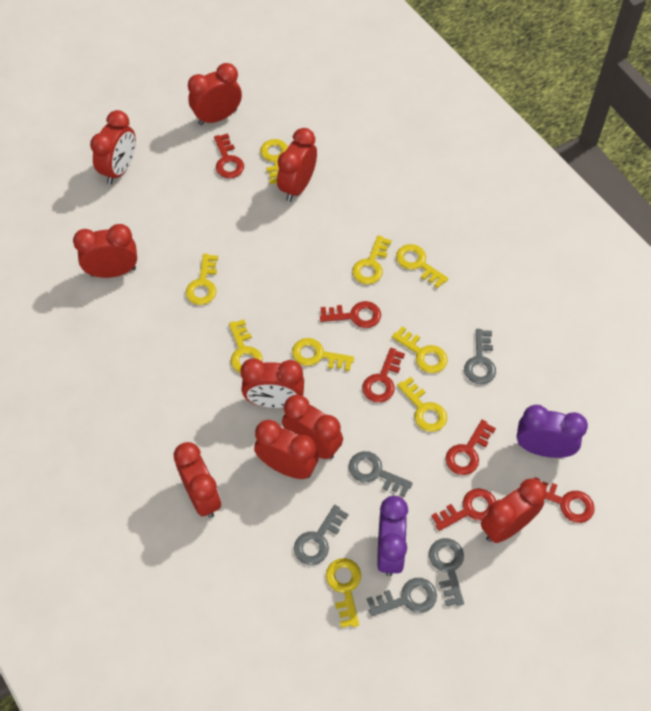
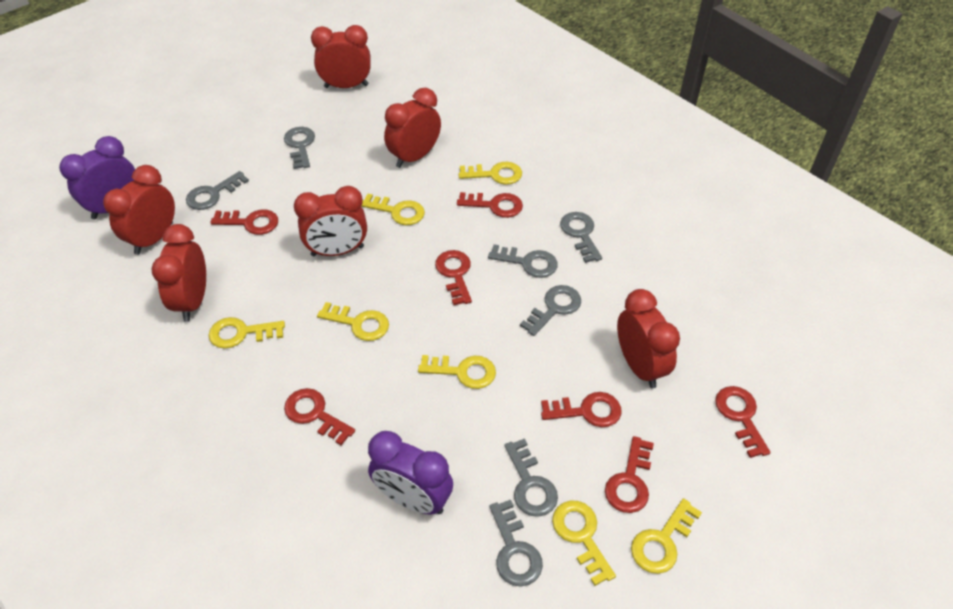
grey key: [294,505,348,565] [349,451,413,497] [367,578,437,616] [429,538,464,606] [464,329,496,384] = 5 -> [186,171,249,210] [284,127,315,169] [488,244,558,278] [490,500,543,587] [504,438,558,517] [520,285,581,336] [560,212,602,263] = 7
red clock: [73,224,137,278] [90,110,136,184] [173,442,221,518] [188,63,242,125] [240,358,304,408] [254,420,319,479] [277,128,317,202] [282,395,343,459] [481,478,546,543] = 9 -> [103,165,175,255] [151,224,206,321] [294,186,367,257] [311,25,371,88] [384,88,441,168] [617,289,680,388] = 6
red key: [214,133,244,178] [320,301,381,328] [362,348,405,403] [431,488,496,531] [446,420,496,475] [534,477,595,523] = 6 -> [210,209,278,235] [284,388,355,445] [435,250,472,305] [457,192,523,218] [541,392,622,427] [605,436,654,513] [715,386,771,458] = 7
yellow key: [186,254,218,305] [229,319,262,373] [260,139,288,184] [292,338,354,371] [326,558,361,628] [352,235,392,284] [392,326,448,373] [396,244,448,288] [397,377,447,432] = 9 -> [208,317,285,349] [317,302,389,341] [361,194,425,225] [418,355,496,389] [458,162,522,185] [552,501,616,586] [631,498,702,574] = 7

